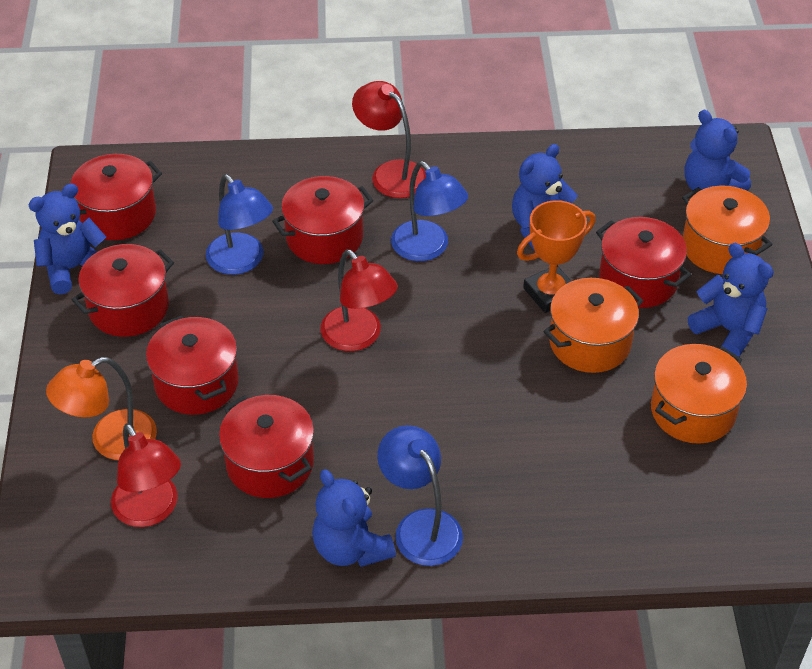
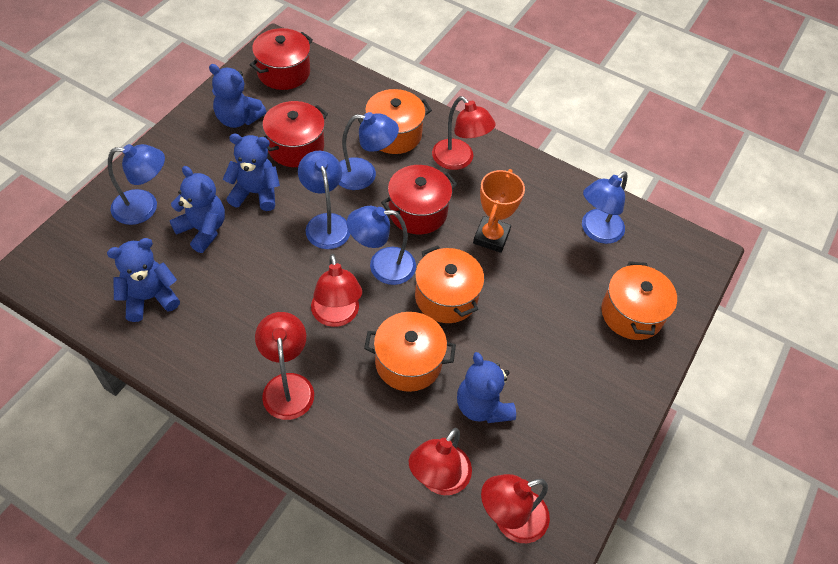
blue lamp: [206,174,273,275] [377,425,463,566] [391,161,468,261] = 3 -> [108,144,165,225] [298,151,350,249] [338,112,399,190] [347,206,416,285] [582,171,628,244] = 5
orange lamp: [46,357,157,460] = 1 -> none = 0
orange pot: [543,278,643,373] [651,344,747,444] [682,186,772,274] = 3 -> [358,89,432,154] [364,312,456,392] [415,245,484,323] [601,261,677,340] = 4
red lamp: [111,423,181,527] [320,249,398,351] [352,81,426,198] = 3 -> [255,312,314,420] [311,254,362,327] [409,428,472,495] [432,96,496,170] [481,474,550,543] = 5
red pot: [71,154,162,240] [72,244,174,337] [146,315,239,415] [219,395,314,498] [272,176,374,264] [596,217,691,308] = 6 -> [250,28,313,90] [262,101,328,167] [381,165,458,234] = 3

